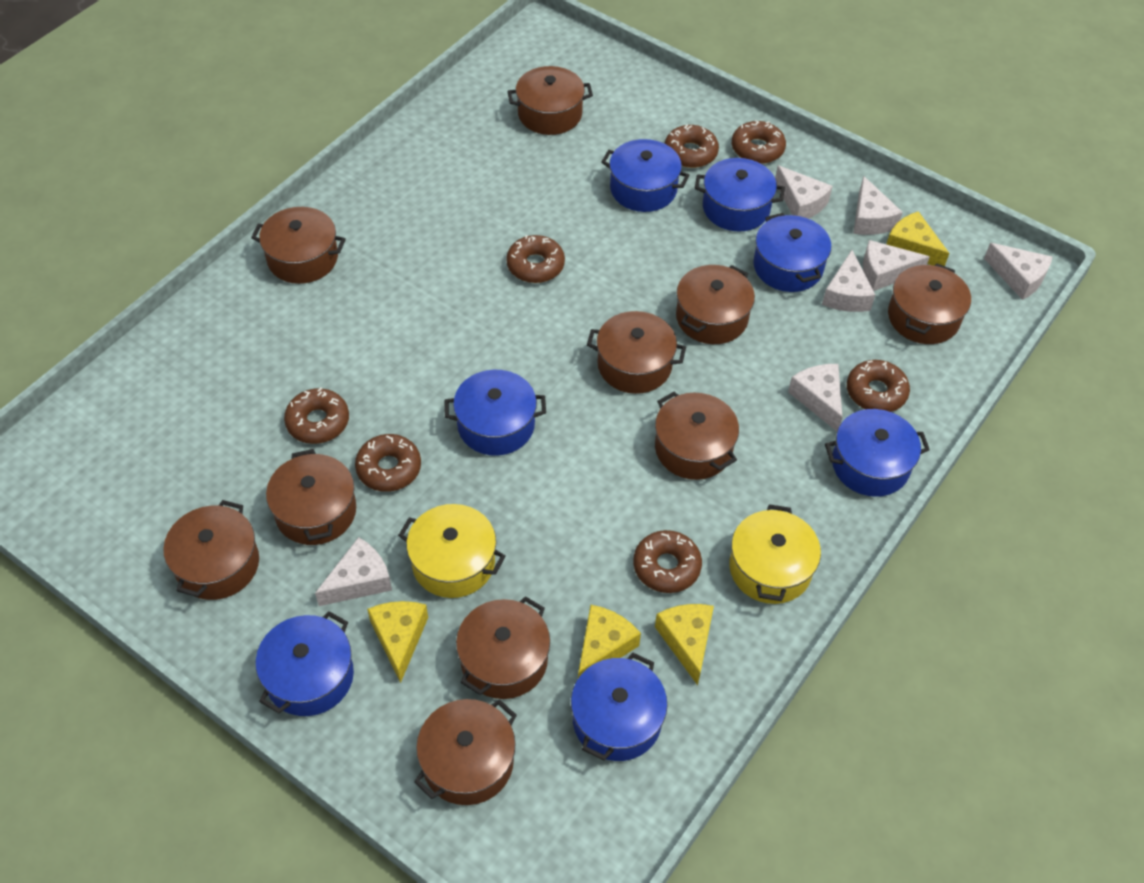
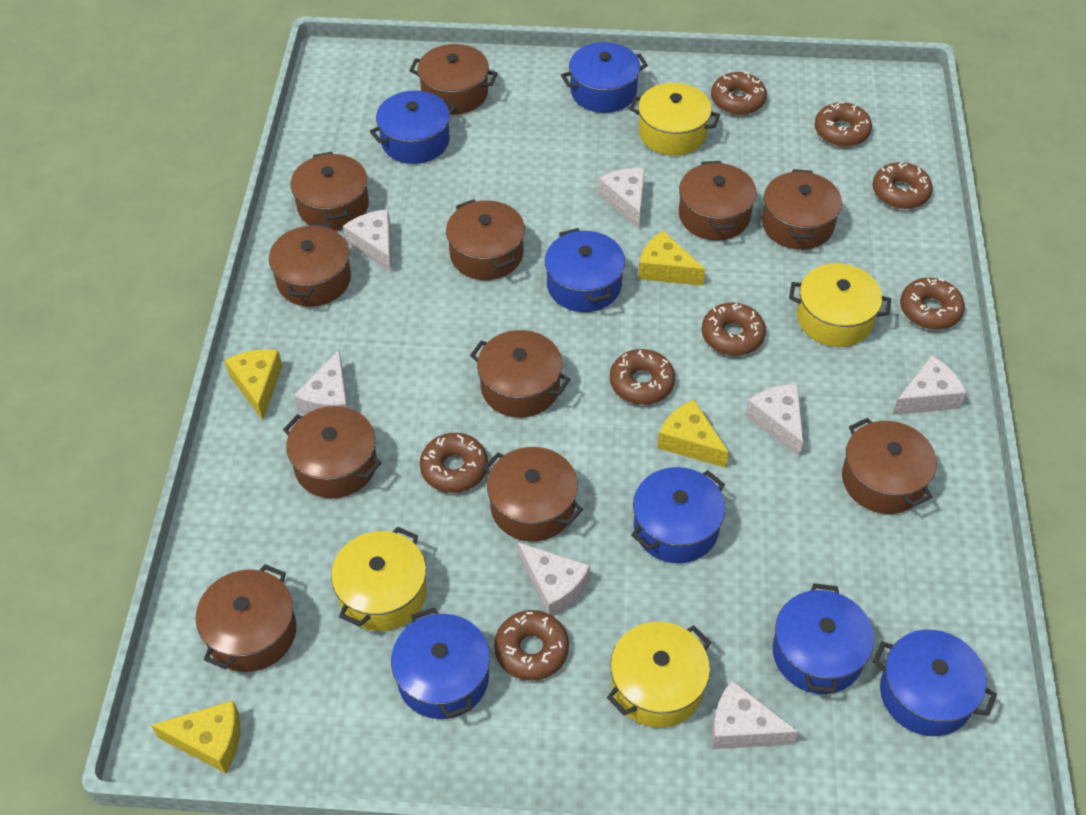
brown donut: [284,388,349,444] [355,434,421,492] [506,235,565,283] [633,530,702,593] [665,125,719,168] [732,120,786,164] [847,360,910,412] = 7 -> [420,433,488,493] [494,610,569,681] [610,349,675,405] [702,303,766,356] [711,72,767,115] [815,102,872,147] [873,162,933,209] [900,278,965,330] = 8
brown pot: [163,500,259,600] [251,207,346,284] [266,449,356,545] [414,699,517,805] [456,596,550,699] [507,66,593,135] [587,311,686,394] [655,392,739,480] [676,265,755,344] [888,264,971,344] = 10 -> [196,564,296,672] [269,223,351,307] [283,406,381,498] [291,152,369,231] [409,44,498,115] [446,199,525,280] [470,330,571,418] [483,447,583,542] [679,161,757,241] [762,169,842,250] [842,418,937,514] = 11
yellow pot: [398,504,506,598] [729,504,821,604] = 2 -> [331,527,427,631] [607,622,711,728] [629,83,720,156] [789,263,891,347] = 4

